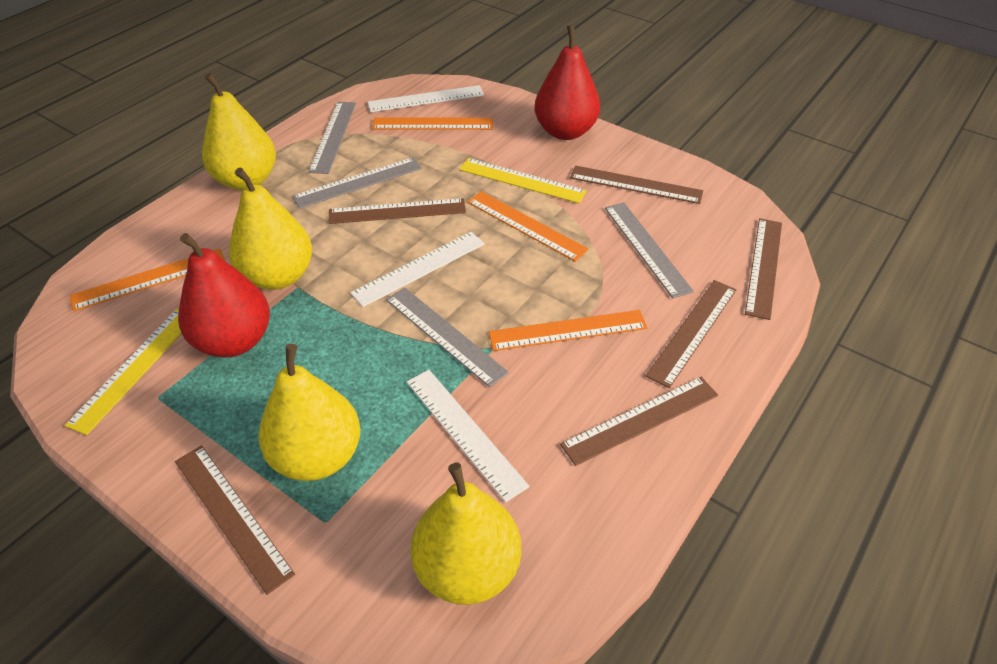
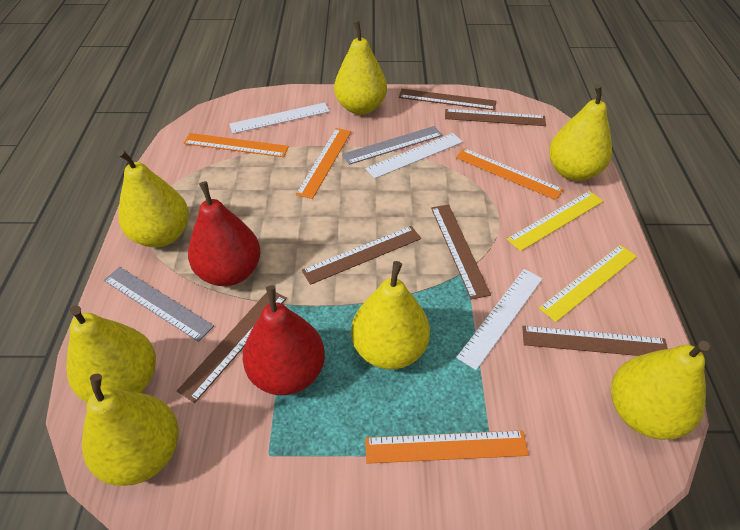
grey ruler: [292,157,422,209] [308,102,356,174] [386,288,509,387] [605,203,694,298] = 4 -> [104,267,214,342] [342,126,443,165] = 2
yellow pear: [202,73,276,190] [229,167,312,290] [259,344,361,481] [411,463,521,605] = 4 -> [66,305,156,402] [82,374,179,486] [117,149,189,247] [334,21,387,115] [351,261,430,369] [549,84,612,181] [611,341,710,440] = 7

